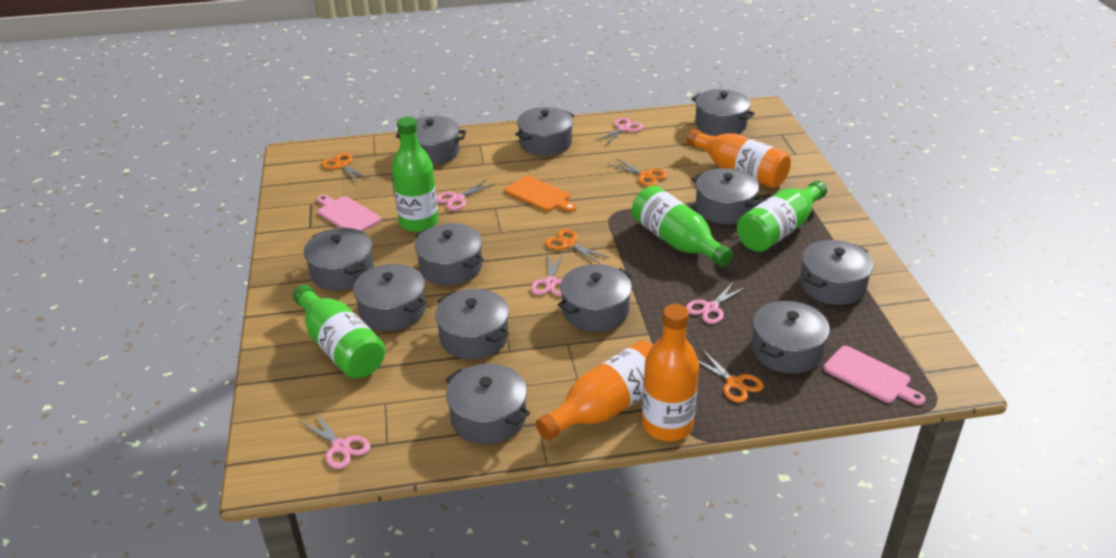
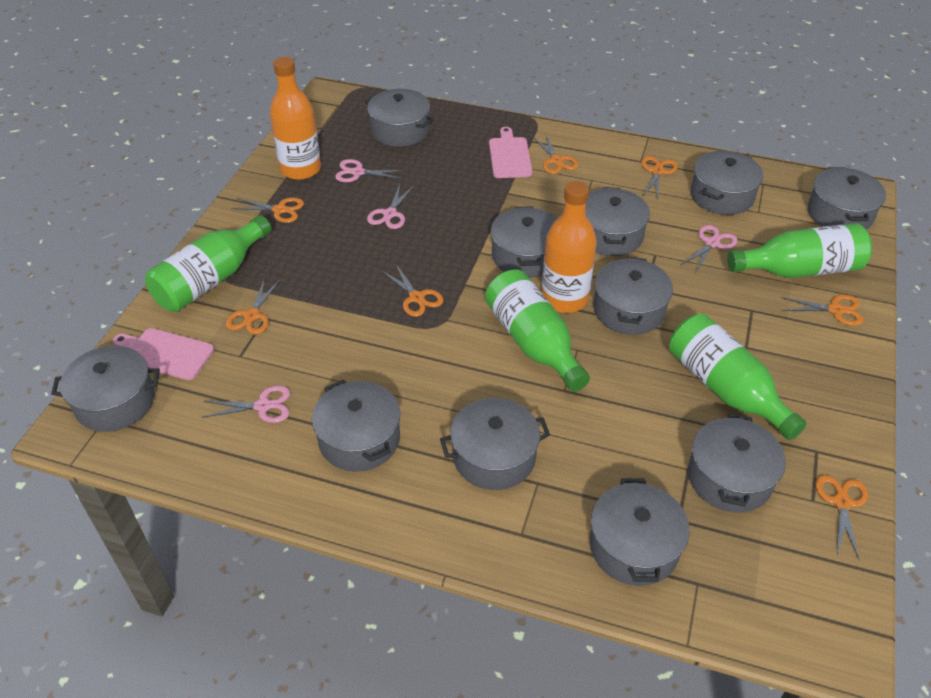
grey pot: [304,228,374,290] [353,264,426,331] [396,116,466,165] [415,223,484,286] [435,289,509,360] [445,364,530,444] [515,107,574,156] [558,264,633,332] [691,89,755,136] [692,168,763,225] [752,301,830,374] [800,240,874,305] = 12 -> [51,346,160,432] [312,380,400,472] [365,89,434,147] [440,398,550,490] [491,207,557,278] [585,187,650,256] [590,478,690,586] [594,257,673,335] [688,414,786,512] [691,151,763,215] [808,167,886,230] = 11
orange bottle: [536,341,653,440] [642,304,699,441] [686,129,791,188] = 3 -> [270,57,321,180] [541,181,597,313] = 2
orange cutting board: [505,176,576,212] = 1 -> none = 0
orange scissors: [321,153,368,183] [545,229,609,264] [608,158,667,187] [698,349,764,403] = 4 -> [226,277,280,335] [231,197,304,223] [382,264,444,317] [532,133,579,174] [641,156,678,200] [780,295,863,326] [816,475,868,561] = 7
pink scissors: [300,411,370,469] [436,179,495,210] [531,253,563,296] [595,117,643,146] [686,281,747,324] = 5 -> [202,386,290,423] [335,159,405,182] [367,184,414,229] [681,225,738,272] = 4

